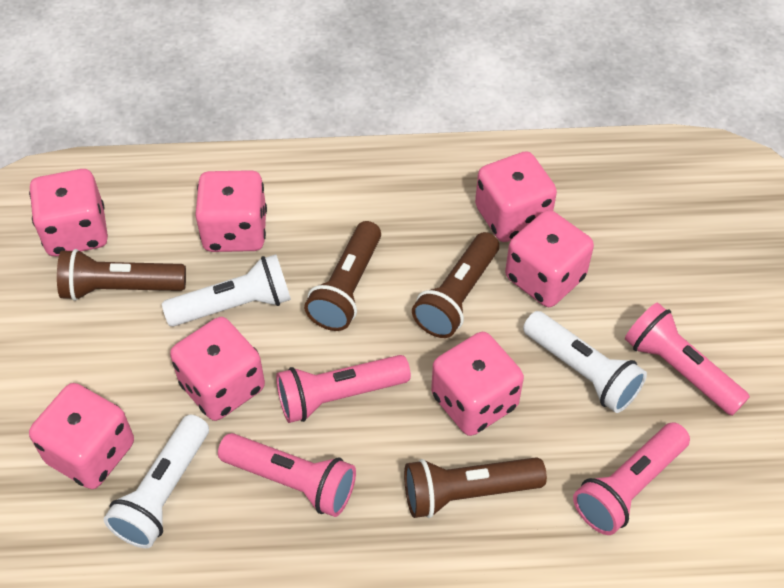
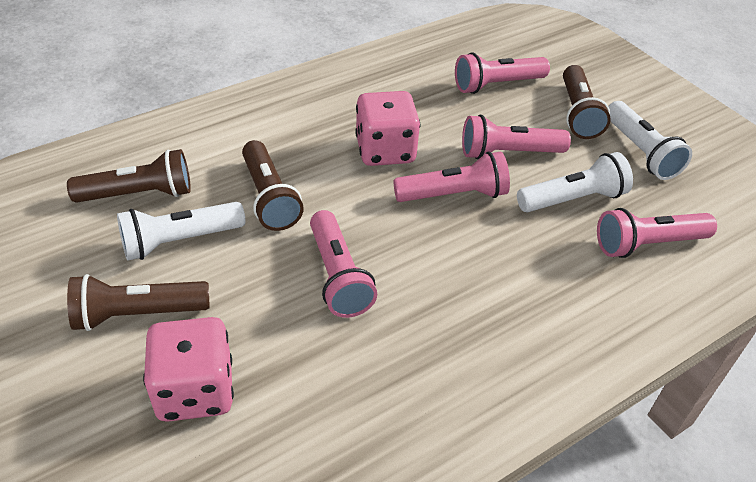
pink dice: [29,169,108,256] [29,383,134,489] [170,317,265,421] [195,170,267,252] [431,332,524,436] [475,151,557,242] [505,210,594,307] = 7 -> [143,317,234,422] [355,91,420,166] = 2
pink flashlight: [218,433,356,517] [276,355,411,423] [573,422,690,535] [625,302,750,416] = 4 -> [310,210,377,318] [393,151,510,202] [455,53,550,94] [462,115,571,159] [597,208,717,258] = 5

